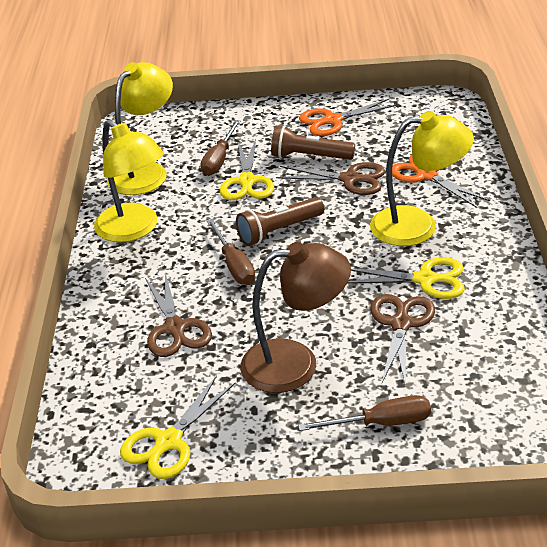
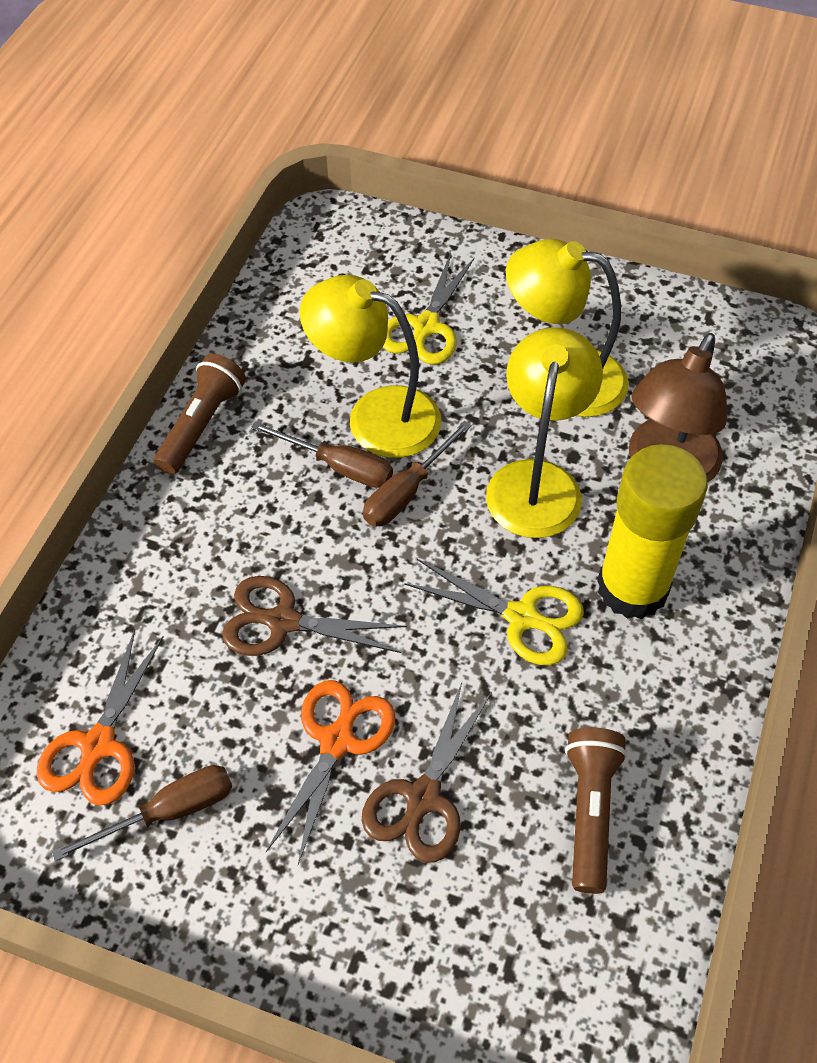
brown scissors: [145,273,212,357] [276,162,385,195] [370,294,435,387] = 3 -> [222,576,407,656] [362,682,492,863] = 2
yellow glue stick: none = 0 -> [597,444,708,619] = 1
yellow scissors: [120,375,236,479] [220,139,274,200] [347,257,465,299] = 3 -> [383,253,475,365] [404,559,584,665] = 2

